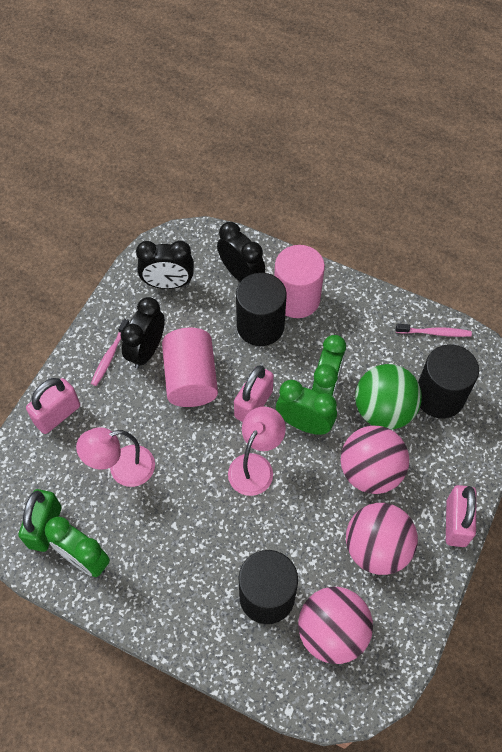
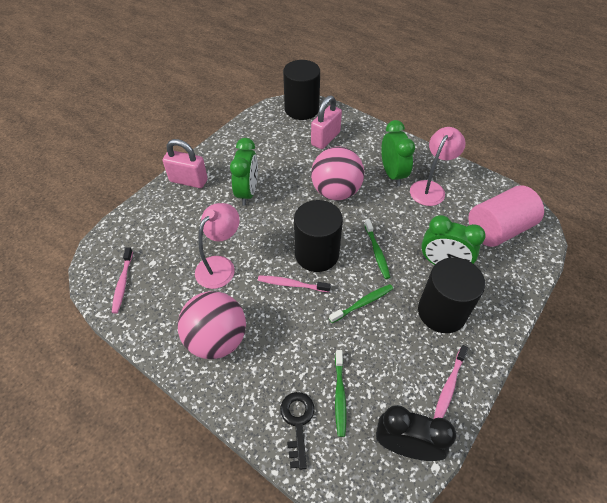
black clock: [121,297,165,369] [136,241,194,289] [217,222,265,282] = 3 -> [376,405,456,461] = 1
black key: none = 0 -> [280,392,315,470] = 1
green ball: [355,364,422,430] = 1 -> none = 0
green padlock: [18,489,61,552] = 1 -> none = 0
green toothbrush: none = 0 -> [329,284,393,323] [335,350,346,437] [364,219,391,279] = 3
pink ball: [298,587,373,664] [341,426,409,494] [346,503,418,575] = 3 -> [178,291,246,359] [311,147,364,200] = 2
pink cylinder: [162,328,218,407] [274,245,325,318] = 2 -> [468,185,544,247] = 1
pink padlock: [26,378,80,434] [234,365,274,422] [446,485,476,547] = 3 -> [163,139,208,188] [311,95,342,149] = 2
pink toothbrush: [91,319,129,386] [396,324,472,337] = 2 -> [112,247,133,313] [258,275,331,292] [433,345,468,419] = 3

